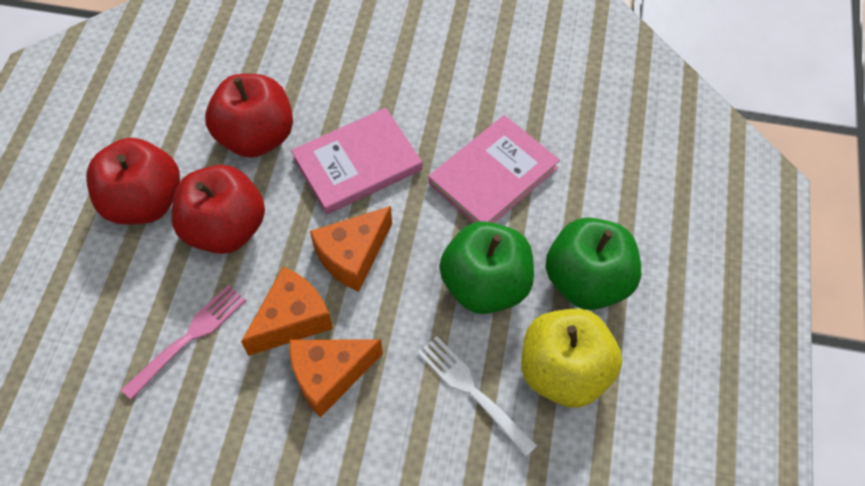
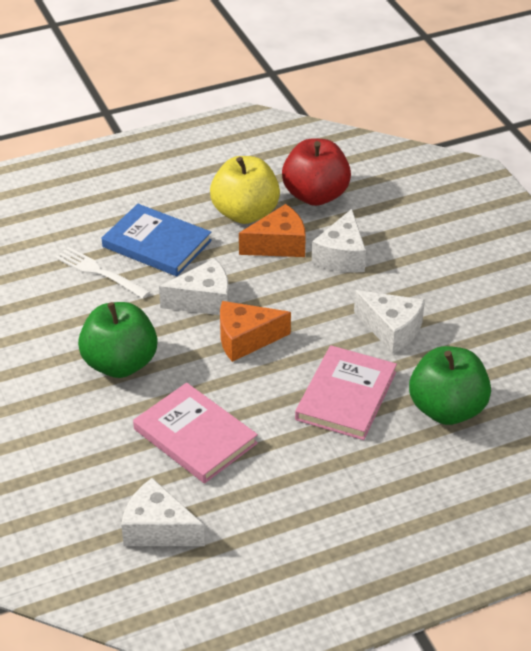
blue book: none = 0 -> [102,204,212,276] = 1
orange cheese: [241,267,333,356] [289,339,383,418] [310,206,392,292] = 3 -> [220,301,291,362] [239,204,306,257] = 2
pink fork: [121,285,246,400] = 1 -> none = 0
red apple: [86,138,180,225] [171,165,265,254] [205,74,293,158] = 3 -> [282,139,351,206] = 1
white cheese: none = 0 -> [121,478,205,546] [159,258,229,315] [312,209,366,273] [354,290,425,354] = 4

